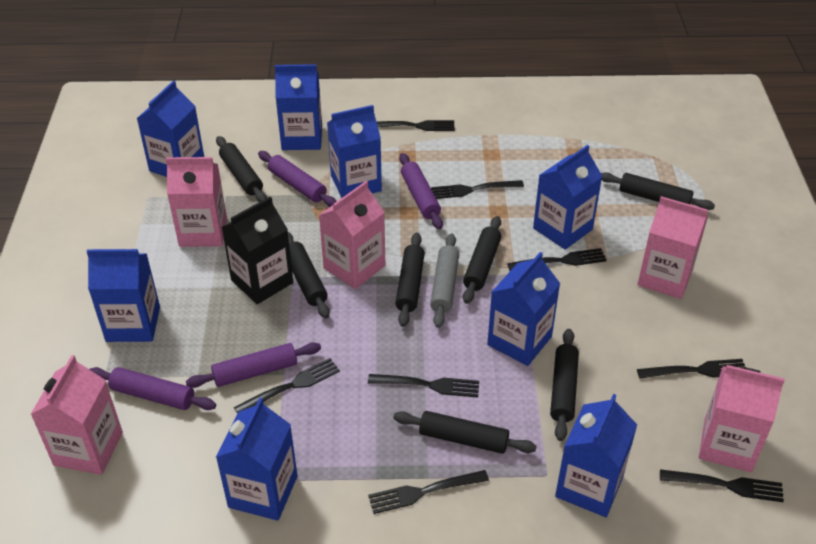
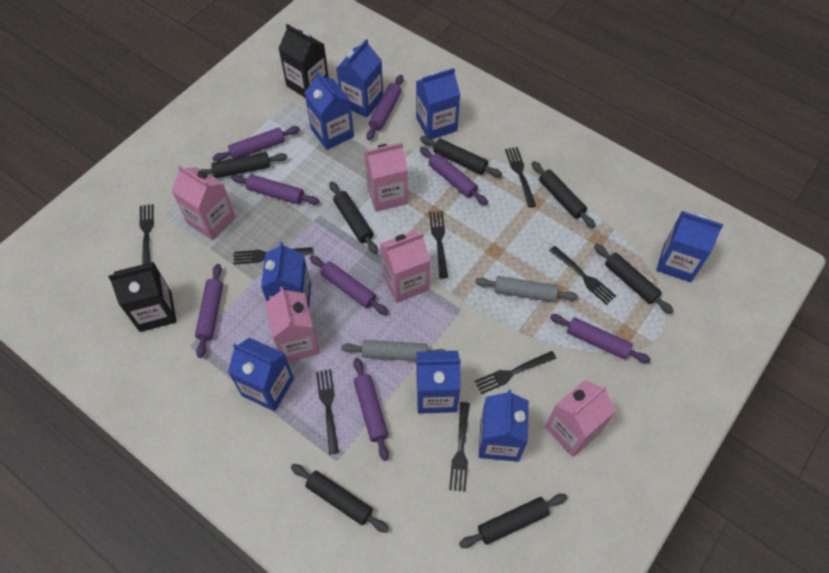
black carton: [222,196,293,304] = 1 -> [108,262,177,332] [278,24,329,97] = 2
grey rolling pin: [430,233,459,328] = 1 -> [341,340,446,361] [475,276,578,302] = 2
purple rolling pin: [89,367,216,410] [186,342,321,388] [258,151,337,207] [399,153,443,229] = 4 -> [195,264,223,358] [212,126,300,161] [231,174,319,205] [310,255,388,315] [353,358,389,461] [366,75,403,140] [420,147,488,205] [550,314,651,363] = 8

